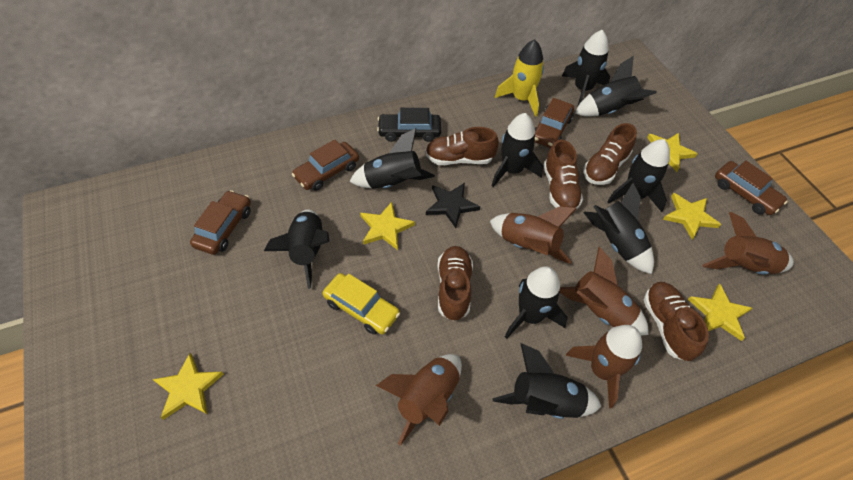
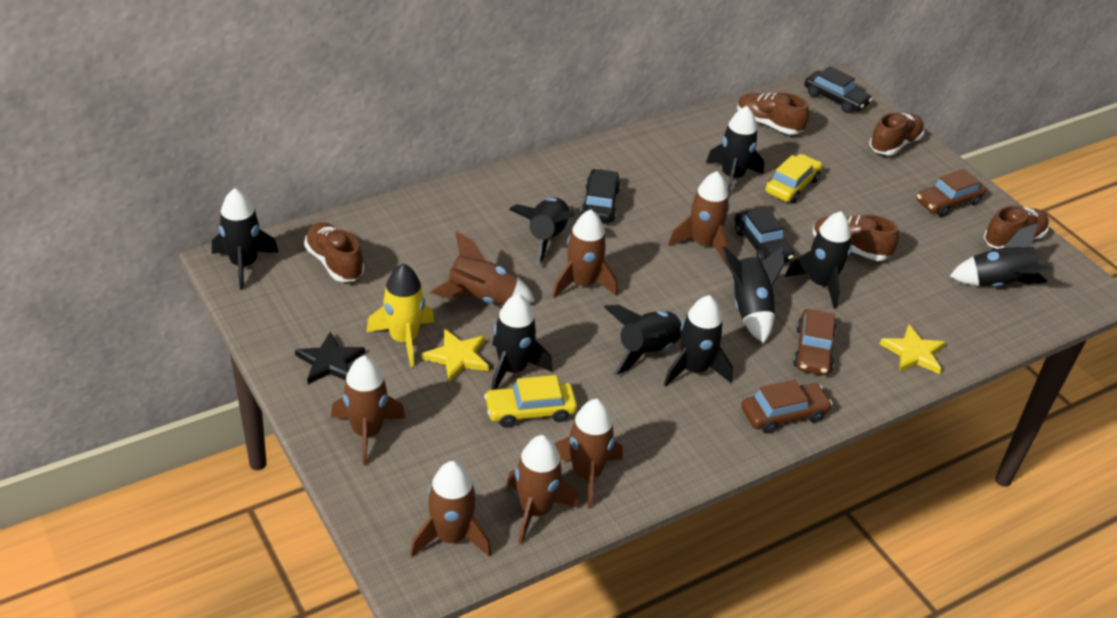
black car: [377,108,441,142] = 1 -> [580,168,620,223] [735,207,794,263] [804,66,872,113] = 3
brown car: [190,190,251,255] [292,139,359,191] [535,98,574,148] [715,161,788,215] = 4 -> [741,380,832,434] [793,309,836,375] [916,169,986,217] = 3
brown rocket: [376,354,462,446] [490,206,577,264] [559,247,649,336] [566,325,642,408] [702,212,794,275] = 5 -> [331,356,405,465] [410,461,491,557] [430,231,535,306] [507,435,579,545] [552,210,617,298] [554,399,623,509] [668,171,730,264] = 7
yellow car: [323,273,400,335] = 1 -> [484,375,577,428] [766,154,822,203] = 2
yellow star: [153,353,224,420] [360,202,415,250] [647,133,698,172] [663,193,721,240] [688,284,752,341] = 5 -> [422,329,489,383] [880,324,945,374] = 2

